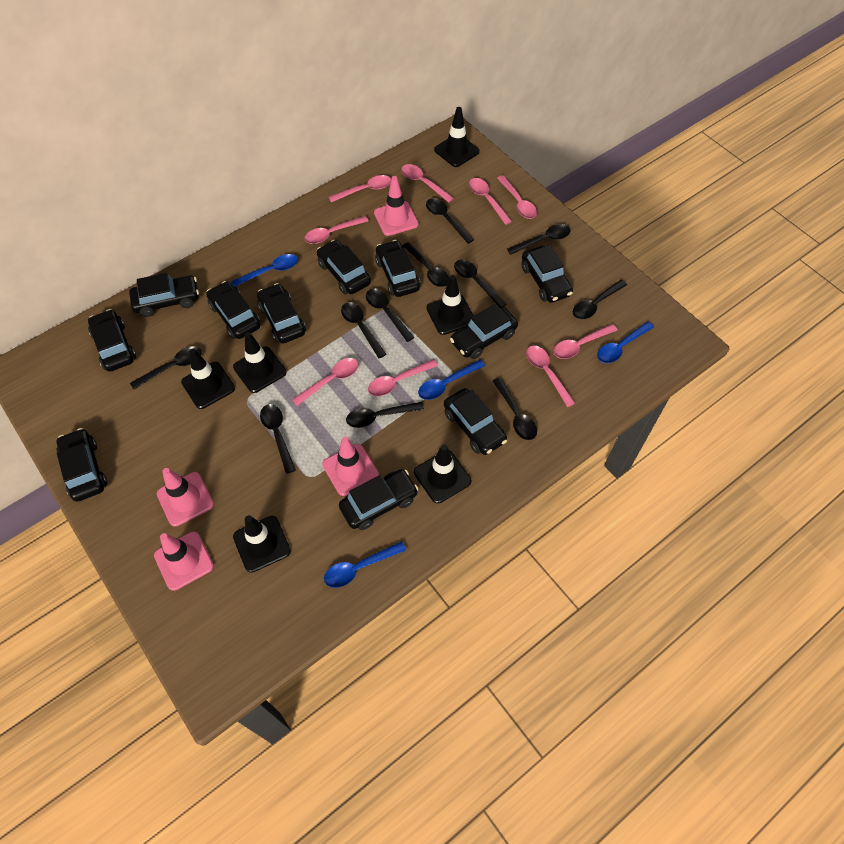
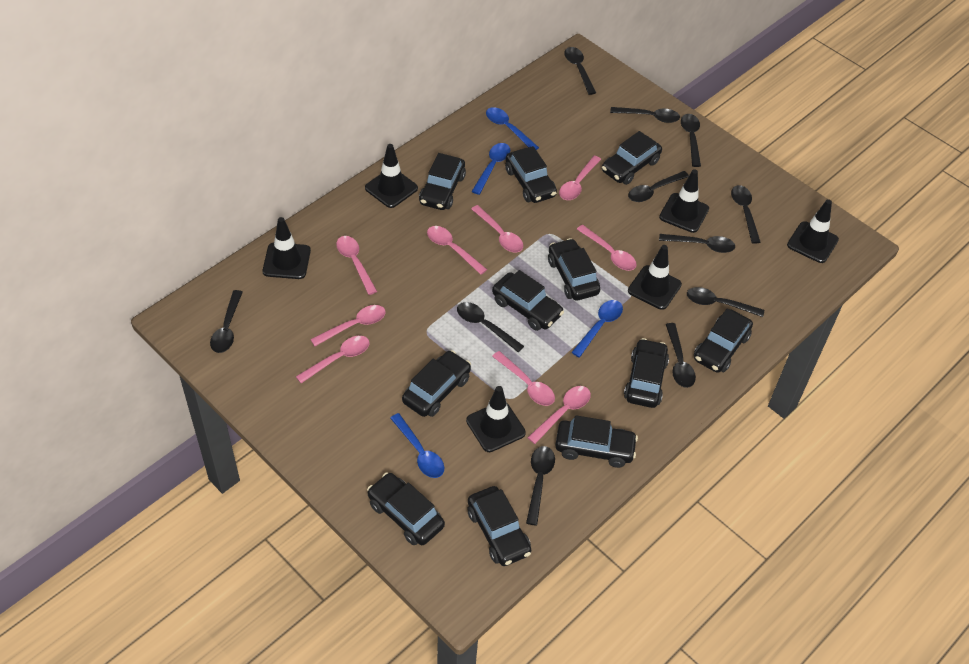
pink traffic cone: [154,531,214,591] [157,468,214,527] [322,437,379,496] [374,176,419,236] = 4 -> none = 0

